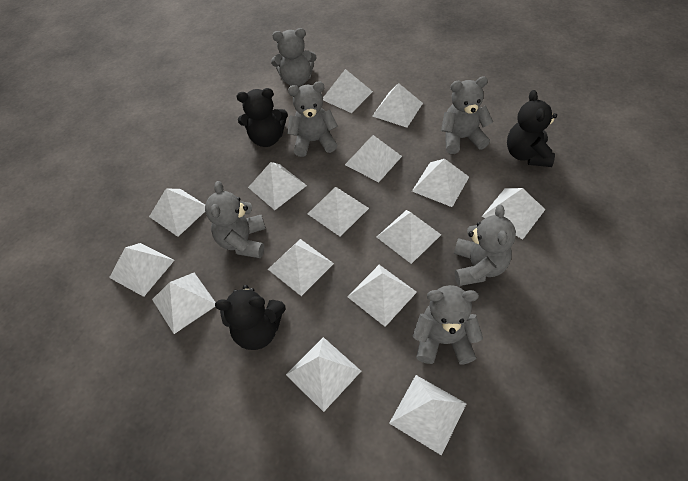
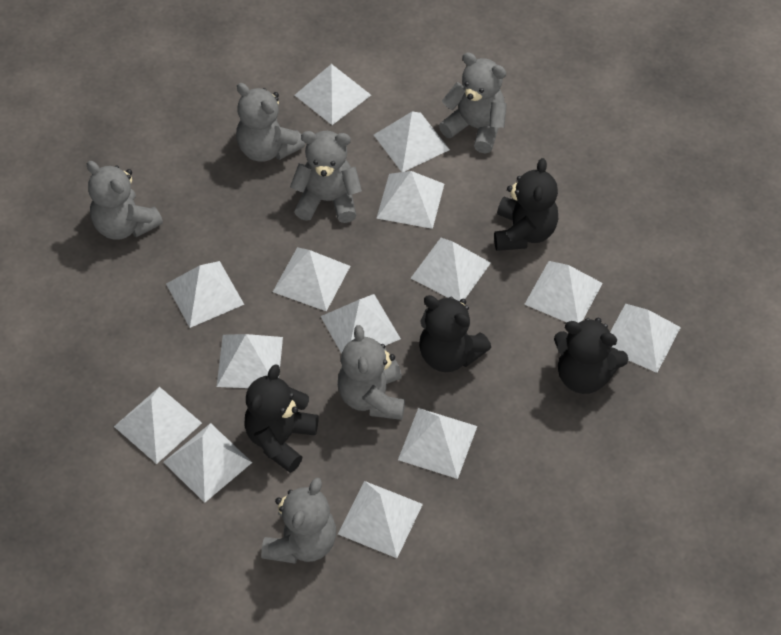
black teddy bear: [215,285,286,350] [237,88,288,147] [507,90,557,167] = 3 -> [244,364,319,473] [419,295,491,372] [494,158,558,251] [554,318,628,394] = 4
white pyramid: [109,243,174,297] [149,189,205,237] [152,273,216,334] [248,162,307,210] [268,239,334,296] [286,337,361,412] [308,187,369,237] [323,69,373,113] [345,135,402,183] [347,265,417,327] [372,83,423,128] [377,210,441,264] [389,375,467,456] [412,159,469,207] [482,188,546,239] = 15 -> [114,387,202,464] [163,423,253,503] [166,261,244,328] [216,334,283,388] [273,247,350,312] [295,64,371,125] [321,294,401,354] [338,481,423,558] [374,111,450,172] [376,171,444,229] [398,408,477,479] [411,238,491,301] [524,261,603,323] [610,304,681,373] = 14

